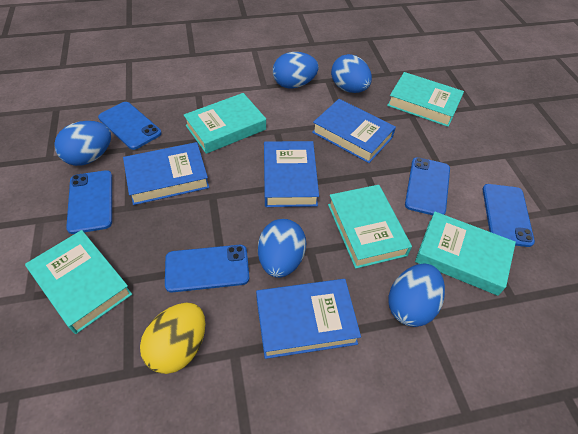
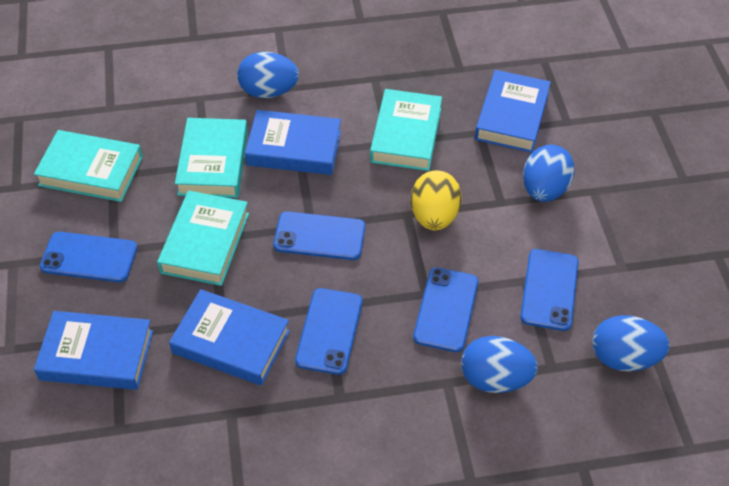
blue egg: [54,121,111,166] [258,219,306,278] [273,52,319,89] [331,54,372,93] [388,263,445,327] = 5 -> [237,52,299,98] [461,336,538,393] [523,145,575,202] [592,315,669,371] = 4
turquoise book: [25,230,132,334] [184,93,266,154] [328,185,412,269] [387,72,464,127] [415,212,516,296] = 5 -> [34,130,143,202] [157,191,249,286] [175,118,248,198] [370,89,442,171] = 4

